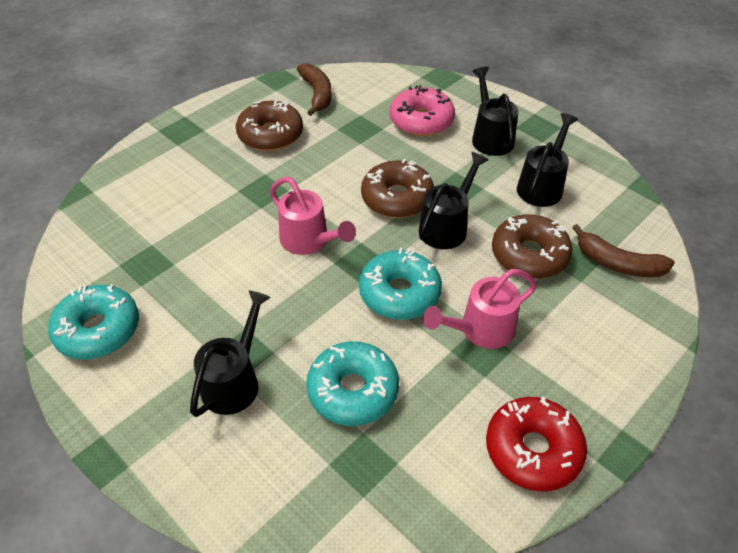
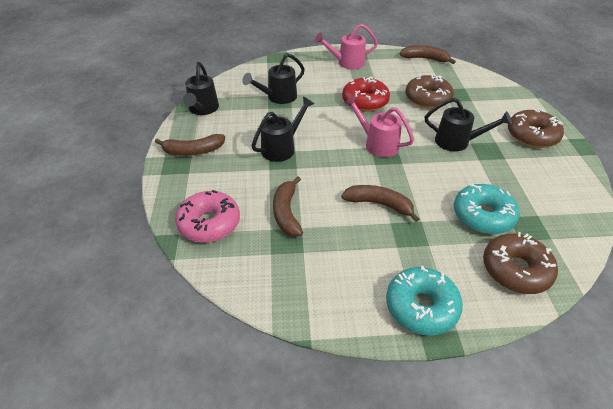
brown banana: [297,63,332,116] [572,224,675,277] = 2 -> [155,134,225,156] [273,177,303,237] [341,185,419,222] [400,45,456,64] = 4
turquoise donut: [48,285,139,360] [306,341,399,426] [359,248,442,320] = 3 -> [386,266,463,336] [454,184,520,234] = 2

